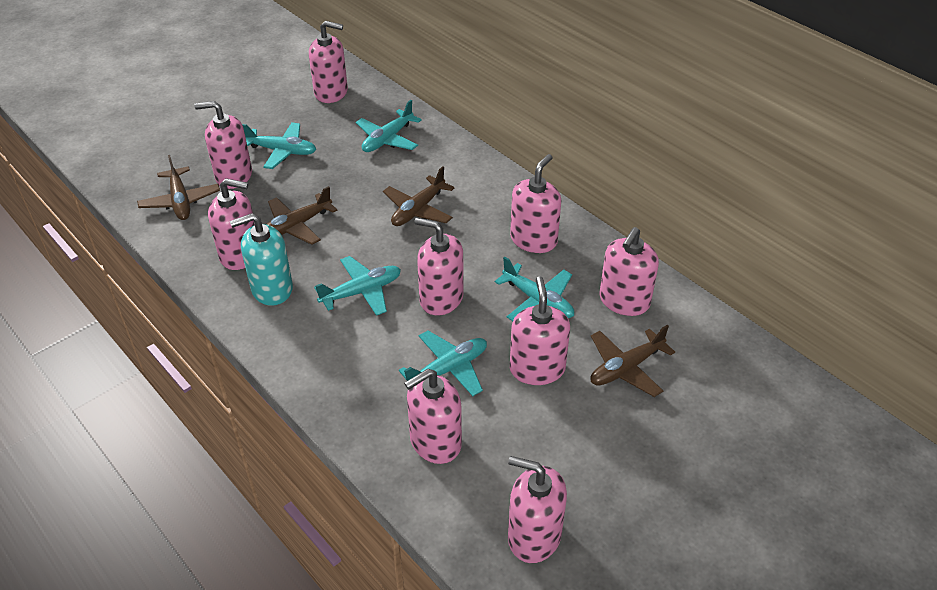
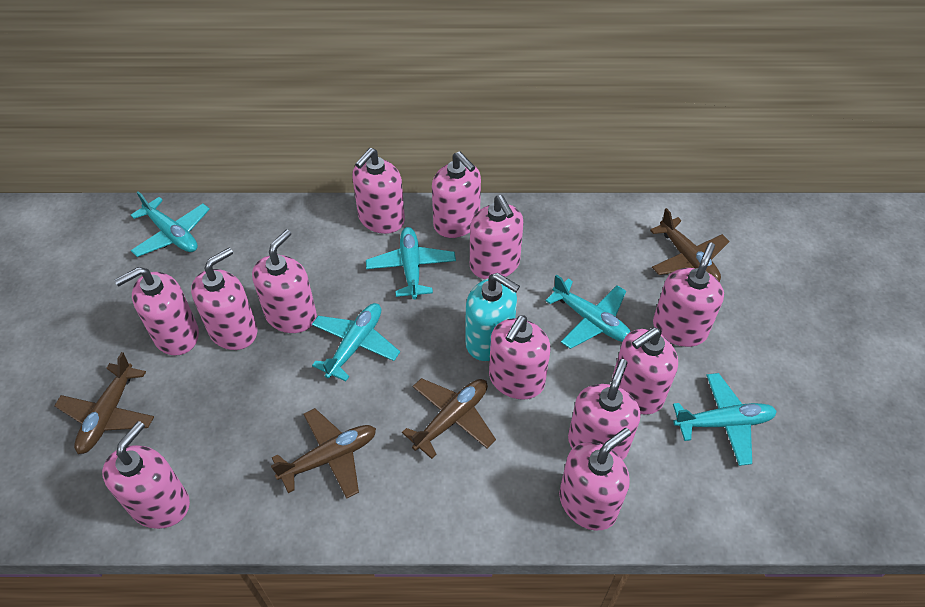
pink soap dispenser: [194,101,252,189] [208,178,255,270] [309,21,348,103] [404,369,462,464] [414,218,464,315] [508,456,567,563] [510,154,561,253] [510,276,570,385] [599,227,659,316] = 9 -> [102,421,190,529] [114,267,199,356] [191,248,257,350] [252,229,317,333] [352,148,405,234] [432,152,481,238] [470,195,523,279] [489,315,550,400] [559,428,631,530] [568,359,640,460] [612,327,678,415] [653,243,724,347] = 12

